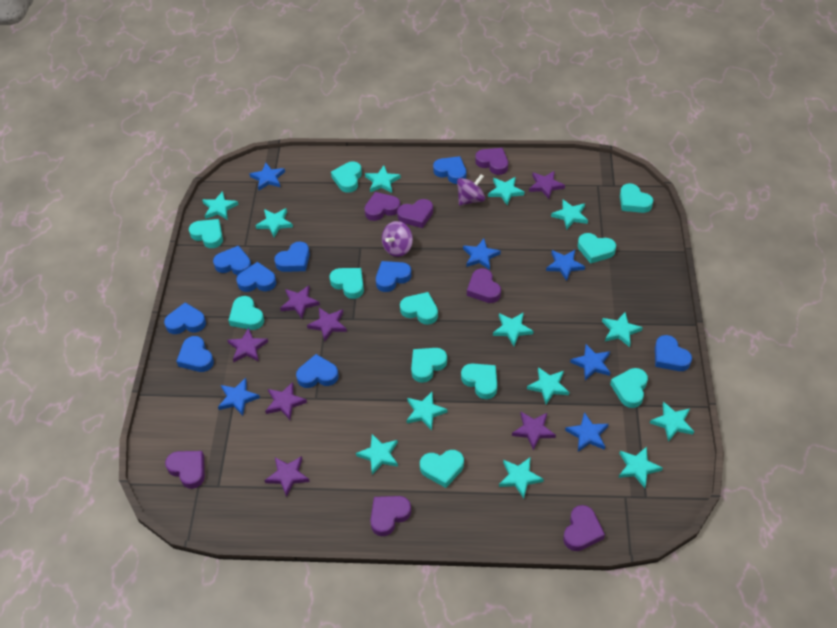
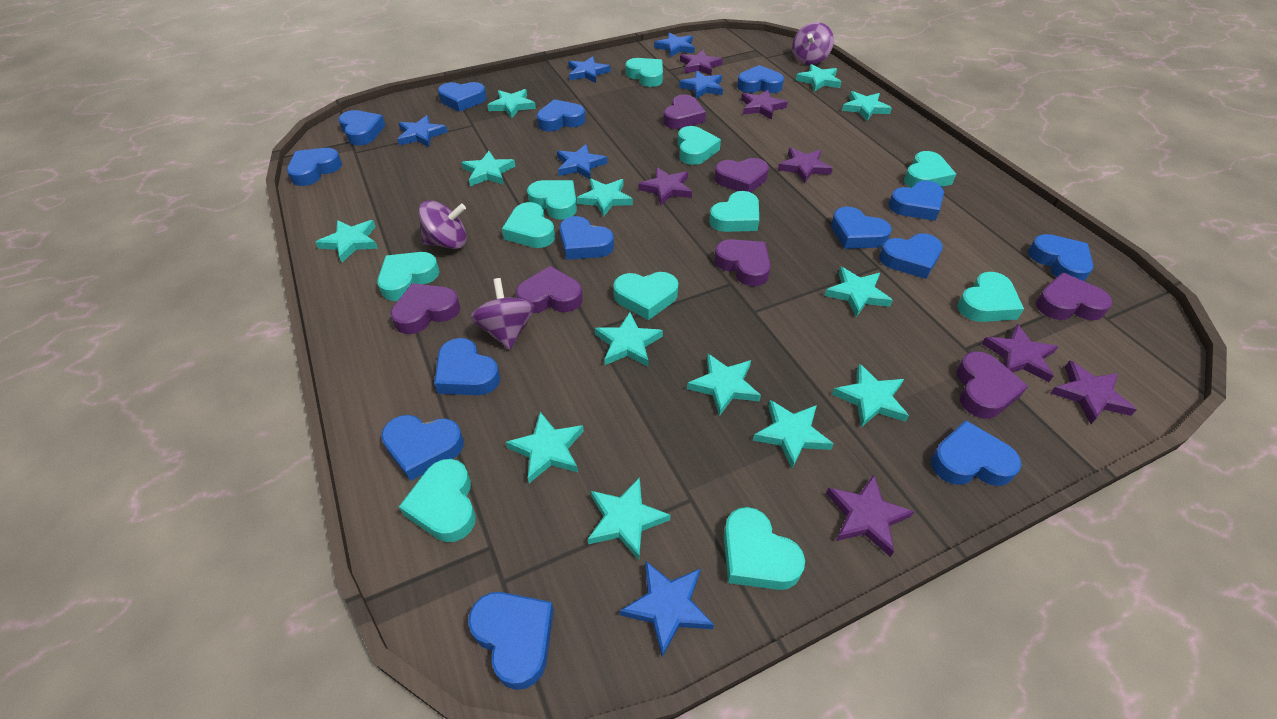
blue heart: [164,302,206,334] [176,336,214,372] [213,245,252,275] [236,262,276,292] [274,242,310,272] [296,354,339,388] [376,261,411,292] [433,156,466,184] [655,335,692,371] = 9 -> [287,148,342,186] [338,110,386,145] [381,415,464,481] [434,338,500,395] [438,82,487,112] [468,592,554,690] [537,99,586,132] [559,216,614,260] [737,65,784,93] [831,207,892,249] [879,234,943,279] [889,180,944,221] [931,420,1022,486] [1028,234,1094,281] = 14
purple spinning top: [382,221,413,257] [457,174,485,206] = 2 -> [418,200,467,249] [470,278,535,350] [792,22,834,65] = 3

